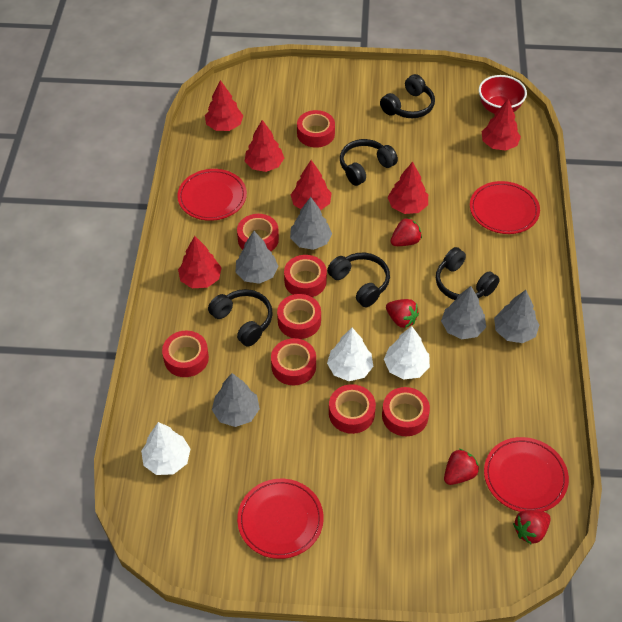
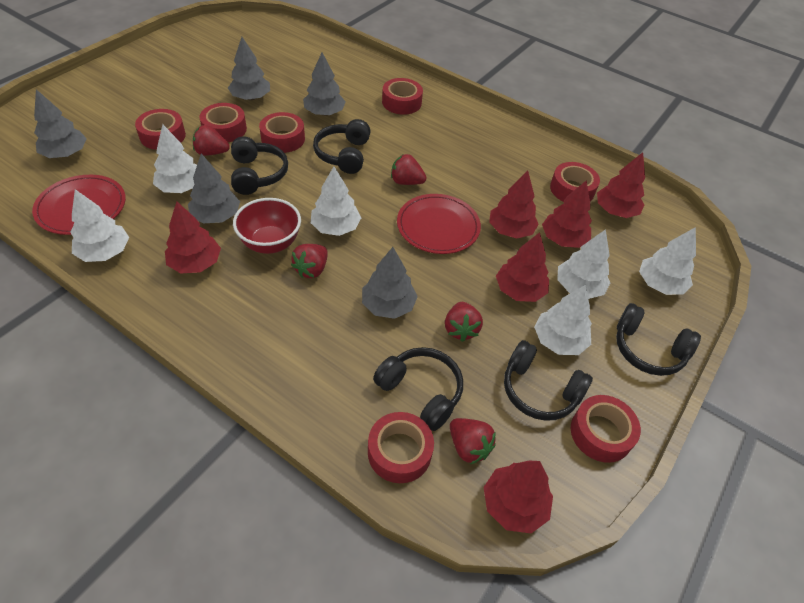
red plate: [177,169,247,221] [237,479,324,559] [470,181,540,234] [484,437,569,512] = 4 -> [32,175,126,235] [397,194,481,254] = 2
red strawberry: [386,299,419,328] [391,218,422,246] [444,449,479,485] [513,510,551,544] = 4 -> [193,125,230,156] [291,244,328,278] [391,154,427,185] [445,302,483,342] [450,418,496,464] = 5
red tape: [162,331,209,377] [237,214,279,251] [271,338,316,385] [277,294,321,339] [284,255,327,297] [297,110,335,148] [329,384,376,434] [382,387,430,436] = 8 -> [135,109,186,150] [200,103,247,142] [259,112,305,153] [368,412,434,483] [382,78,423,115] [550,162,600,201] [571,395,641,463] = 7
white tree: [141,422,191,475] [327,328,373,381] [384,326,430,380] = 3 -> [70,189,129,262] [153,124,197,193] [311,167,361,236] [534,285,592,355] [557,229,610,299] [639,227,696,295] = 6

